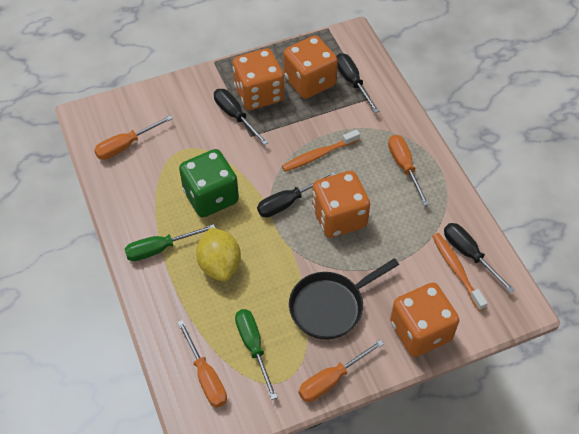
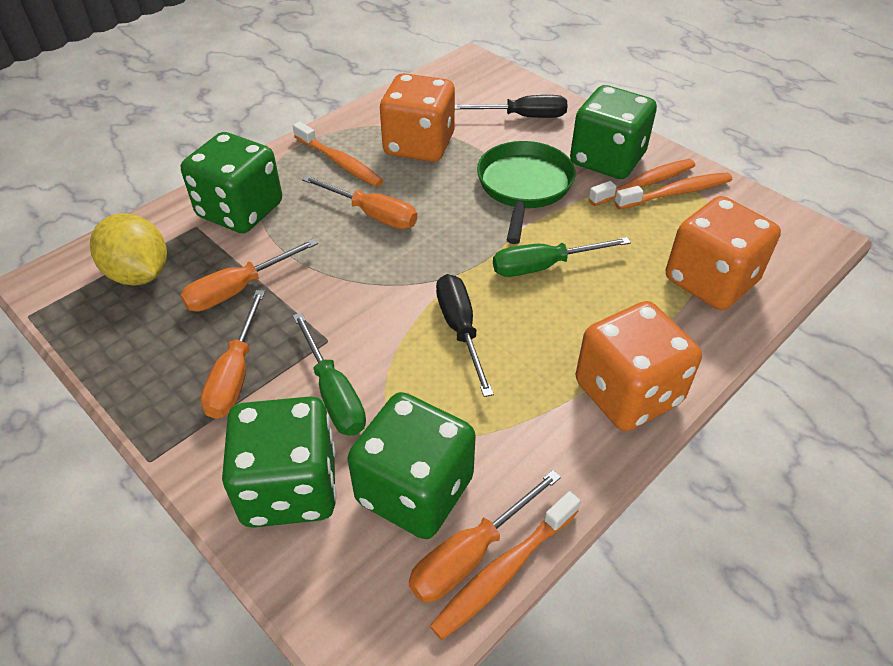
black pan: [289,258,399,339] = 1 -> none = 0
black screwdriver: [214,89,268,145] [257,172,336,217] [336,53,380,113] [444,223,515,293] = 4 -> [436,274,494,397] [455,95,567,118] = 2
green dice: [179,149,239,217] = 1 -> [181,132,282,233] [222,396,336,528] [347,392,476,539] [570,85,657,179] = 4
green pan: none = 0 -> [477,141,576,244] = 1
orange dice: [233,48,284,110] [284,36,338,99] [312,171,370,238] [390,283,459,357] = 4 -> [380,73,455,162] [576,301,702,431] [666,196,781,310] = 3
orange toothbrush: [282,129,360,172] [432,233,488,311] = 2 -> [293,122,384,187] [430,491,580,640] [588,159,695,206] [614,172,732,209] = 4

